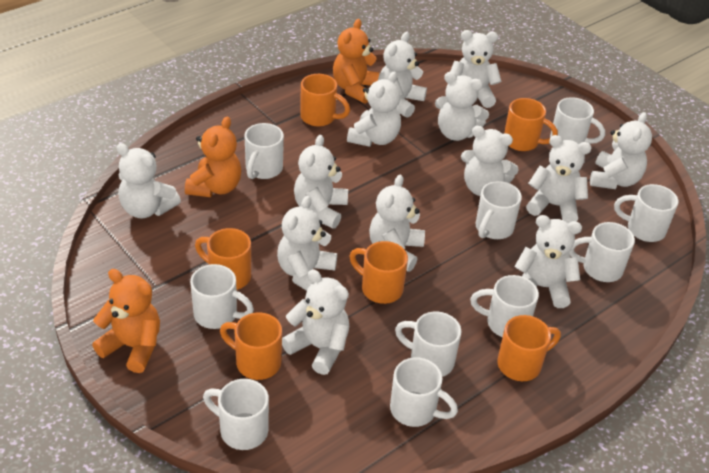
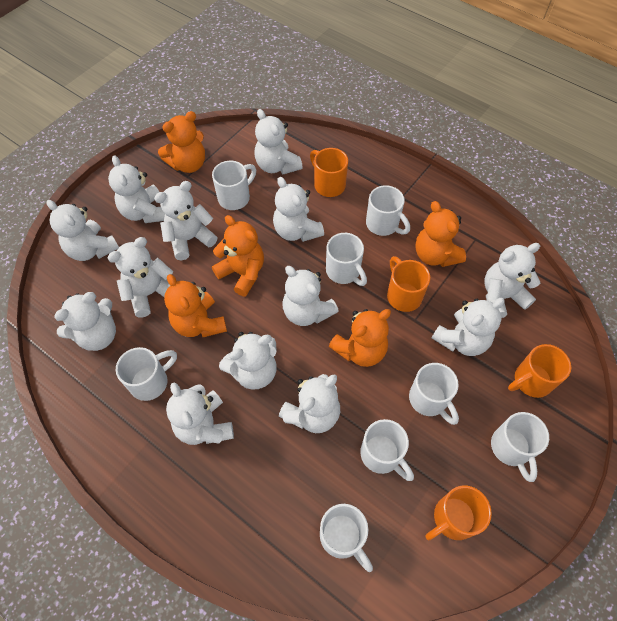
orange mug: [195,228,251,290] [220,312,282,380] [300,74,350,127] [349,241,408,304] [497,315,561,381] [504,98,558,151] = 6 -> [310,148,348,197] [387,256,430,312] [425,486,492,540] [508,344,571,398] = 4
orange teddy bear: [92,269,160,373] [185,117,241,197] [333,19,380,104] = 3 -> [158,111,205,173] [164,274,227,337] [212,215,264,296] [329,309,391,367] [415,201,466,267] = 5
white mug: [190,264,254,329] [203,379,269,450] [245,123,284,179] [390,357,458,427] [395,311,461,377] [470,275,539,337] [476,181,522,239] [550,97,605,144] [569,222,635,282] [614,184,678,242] = 10 -> [116,347,177,401] [212,161,256,210] [320,504,373,572] [326,233,367,286] [360,419,414,481] [366,185,410,236] [409,363,459,425] [491,412,549,482] = 8

